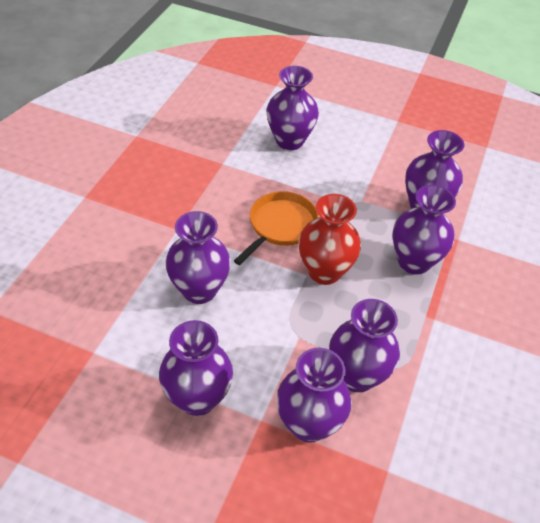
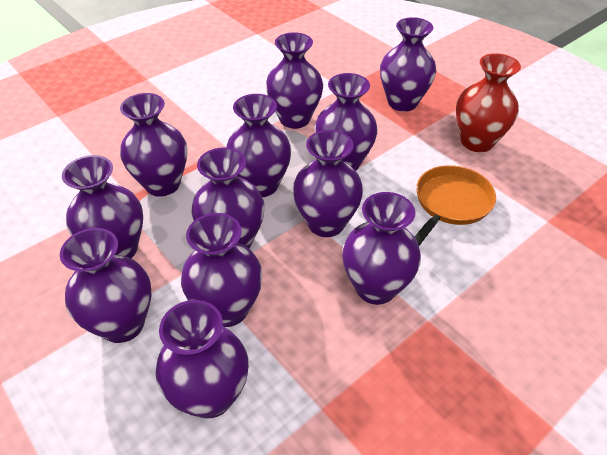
purple vase: [159,320,233,416] [165,211,231,304] [266,66,319,150] [277,348,352,443] [329,299,400,393] [392,185,456,275] [405,130,464,209] = 7 -> [60,228,151,343] [62,155,143,258] [120,93,187,197] [155,300,248,419] [181,213,262,327] [191,147,265,248] [226,94,291,197] [265,32,323,129] [293,130,363,237] [314,73,378,171] [342,192,421,305] [380,17,436,112] = 12

